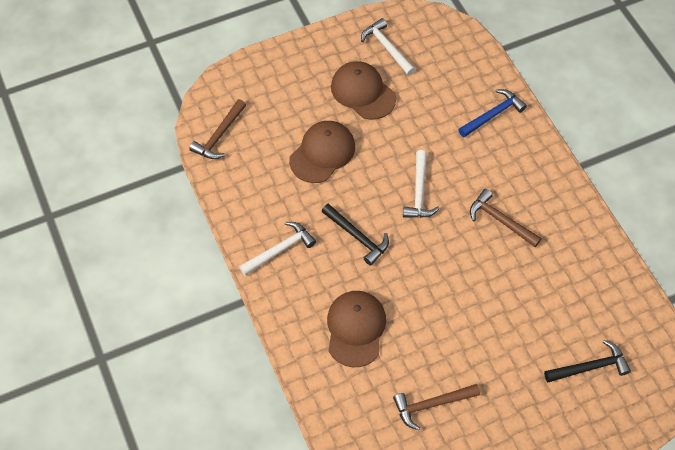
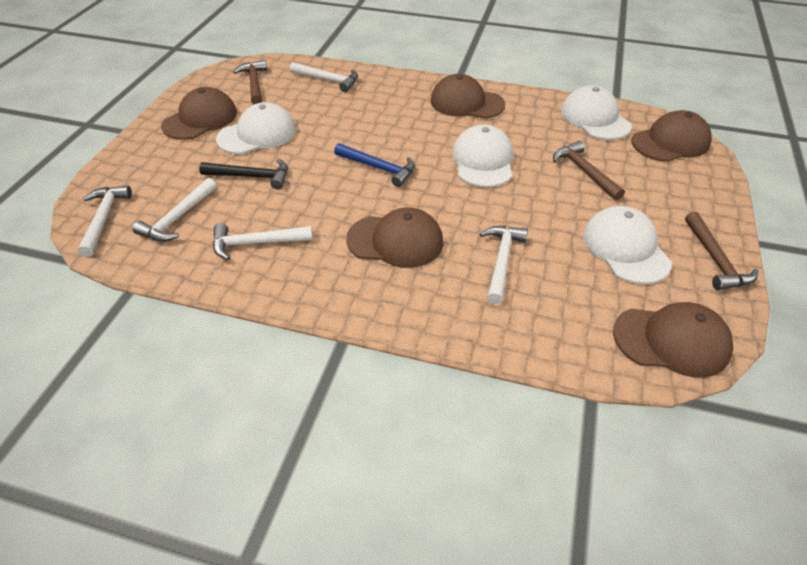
black hammer: [321,204,389,266] [544,340,631,382] = 2 -> [199,158,288,190] = 1
brown cap: [289,121,355,183] [327,291,386,367] [331,61,396,120] = 3 -> [161,87,237,140] [346,207,443,268] [430,74,506,119] [613,302,733,378] [632,110,712,162] = 5
white cap: none = 0 -> [216,102,296,154] [452,125,513,187] [561,85,632,140] [583,206,672,284] = 4
white hammer: [239,222,316,276] [361,18,415,75] [403,150,440,218] = 3 -> [78,185,132,257] [133,178,217,242] [213,223,313,260] [290,62,358,92] [480,226,528,304] = 5

